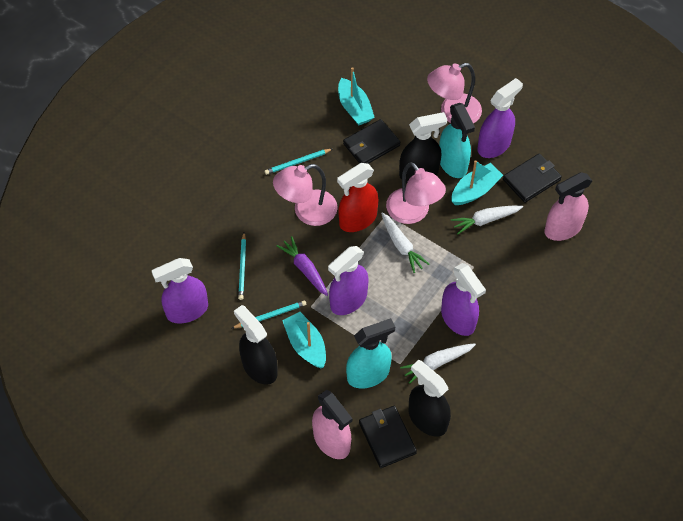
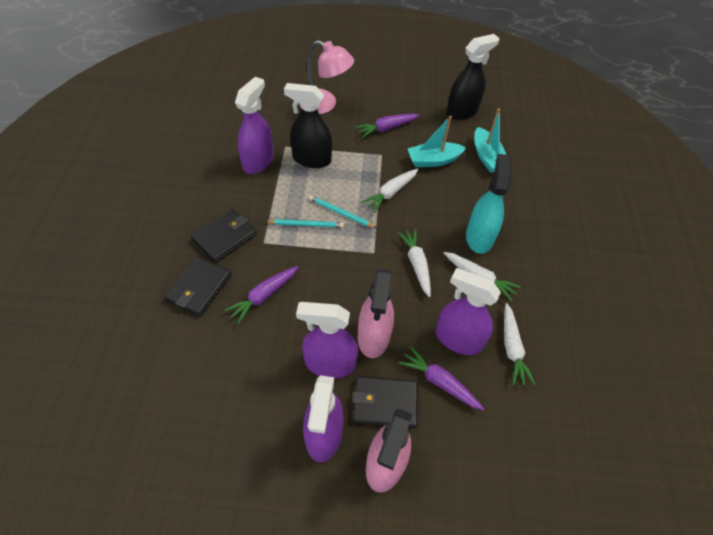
black spray bottle: [234,305,278,385] [399,112,447,183] [409,360,451,437] = 3 -> [284,83,332,168] [446,34,500,120] = 2
pink lamp: [273,164,338,226] [386,162,446,224] [427,63,482,123] = 3 -> [299,40,354,114] = 1
purple carrot: [277,236,328,296] = 1 -> [224,266,298,324] [355,114,419,138] [398,346,484,410] = 3
red spray bottle: [337,163,378,232] = 1 -> none = 0
turquoise boat: [282,312,326,368] [338,67,375,125] [451,160,503,205] = 3 -> [408,116,466,167] [474,108,506,173] = 2
turquoise pencil: [232,300,306,328] [238,232,246,300] [265,149,332,175] = 3 -> [265,219,344,228] [309,195,377,228] = 2
turquoise spray bottle: [346,318,395,389] [439,103,475,178] = 2 -> [466,154,511,254] = 1
white carrot: [381,212,430,273] [400,343,476,384] [451,205,523,235] = 3 -> [361,169,418,213] [397,228,431,297] [444,252,521,302] [504,303,536,386] = 4

